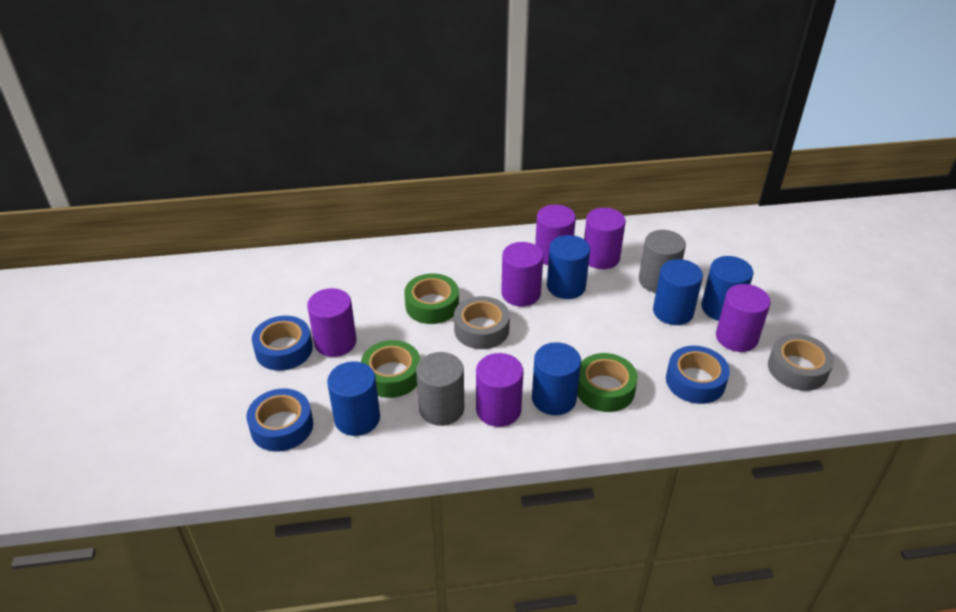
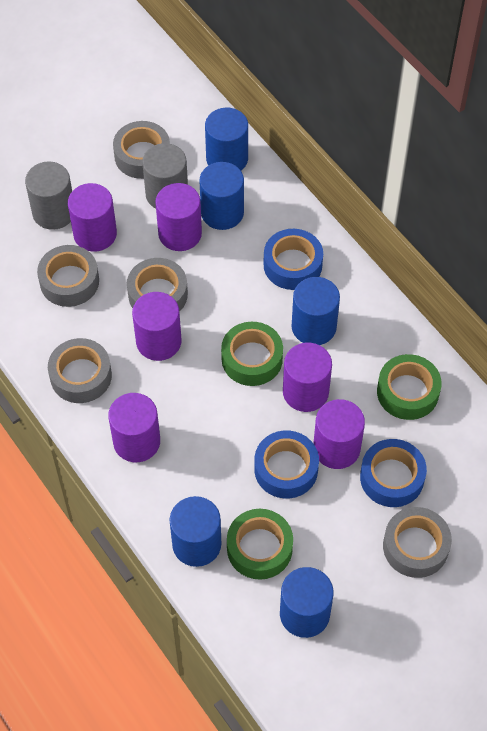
grey tape: [454,296,510,349] [768,334,834,391] = 2 -> [37,245,99,307] [48,338,112,403] [113,121,170,179] [127,258,188,312] [383,507,452,578] = 5

